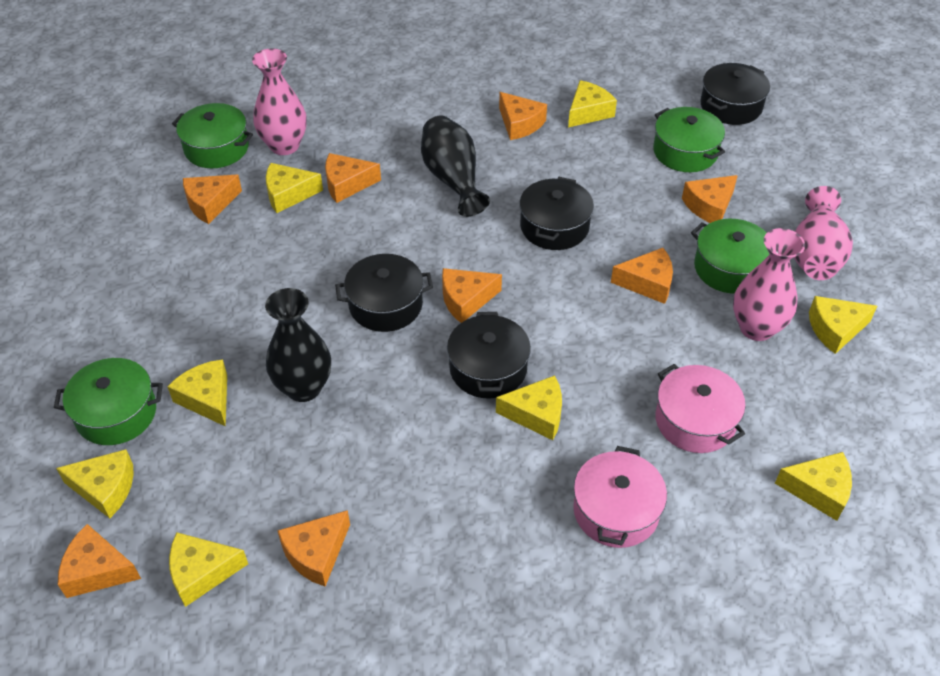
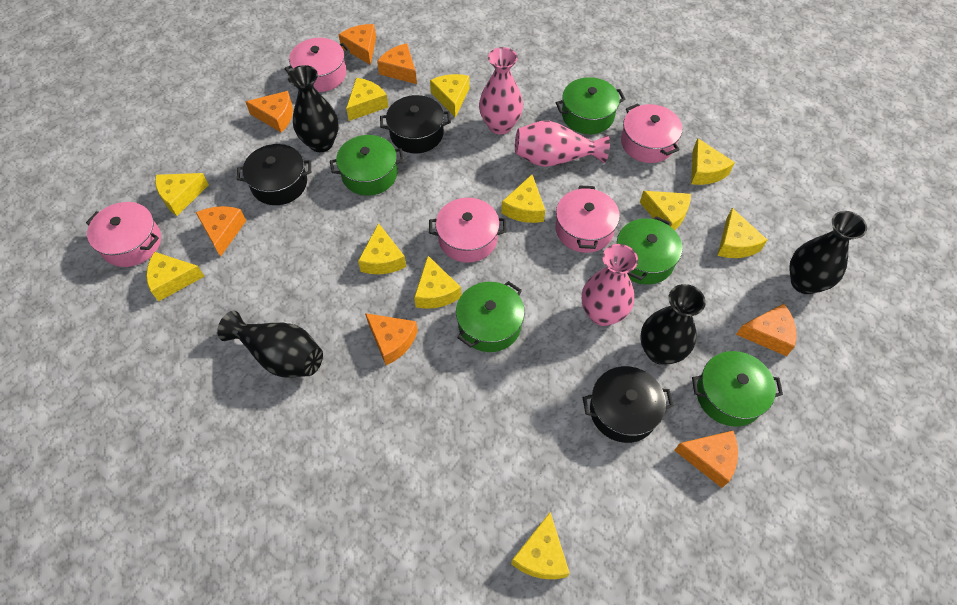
black pot: [335,254,433,332] [447,312,531,399] [519,177,594,250] [700,63,770,125] = 4 -> [237,144,311,205] [380,95,451,153] [583,366,674,443] = 3
black vase: [265,288,331,402] [421,115,490,217] = 2 -> [217,311,323,377] [287,65,339,152] [640,284,706,365] [789,211,867,294] = 4
green pot: [54,358,163,445] [172,103,253,168] [653,107,725,172] [691,219,769,294] = 4 -> [330,135,404,196] [456,281,525,352] [556,77,625,134] [617,216,682,285] [692,351,783,427] = 5
orange cheese: [58,524,141,598] [183,174,242,224] [277,510,350,587] [325,153,381,203] [442,268,502,323] [499,92,547,140] [611,248,673,304] [682,175,738,223] = 8 -> [196,206,246,257] [245,91,293,133] [339,24,376,65] [365,313,418,365] [377,43,417,84] [674,431,738,488] [736,304,797,356] = 7
pink pot: [573,446,667,548] [655,364,746,453] = 2 -> [86,202,161,267] [284,38,350,92] [429,198,507,263] [555,185,620,253] [621,103,682,163] = 5
yellow cheese: [56,449,134,518] [167,359,227,427] [169,532,248,607] [266,163,323,213] [496,375,562,440] [568,80,617,127] [775,452,852,521] [809,296,877,354] = 8 -> [146,252,205,301] [155,173,209,216] [346,78,389,121] [358,223,406,274] [414,256,461,309] [430,74,469,117] [501,175,545,223] [511,512,570,579] [640,191,691,230] [691,138,735,185] [717,208,767,258] = 11

